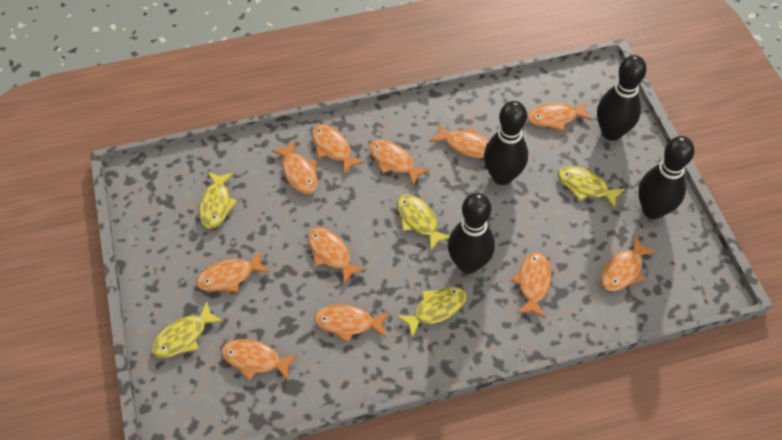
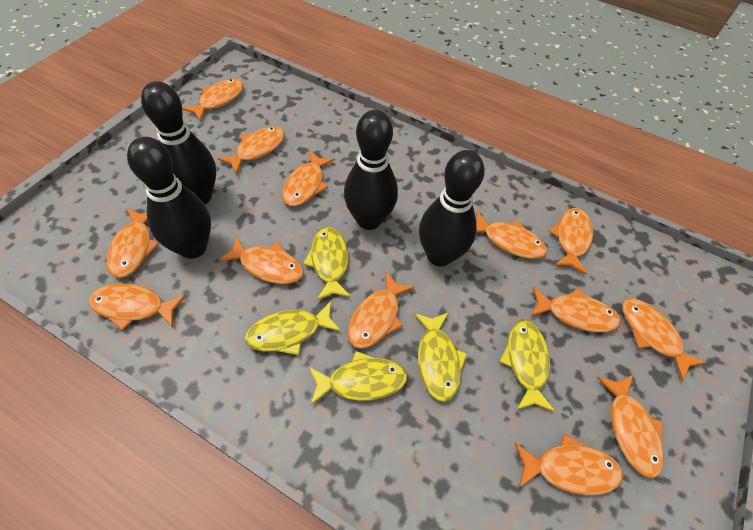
orange fish: [196,250,269,292] [221,339,298,380] [272,141,318,194] [308,228,366,285] [312,124,365,175] [314,305,389,343] [369,139,430,186] [429,123,489,158] [512,252,551,318] [527,100,593,131] [600,235,657,291] = 11 -> [89,283,186,330] [107,209,159,278] [182,79,244,122] [217,127,285,174] [218,236,304,284] [282,151,335,207] [348,271,415,349] [476,211,547,259] [515,434,623,495] [531,287,621,332] [549,208,593,275] [597,375,664,479] [622,298,707,381] = 13

